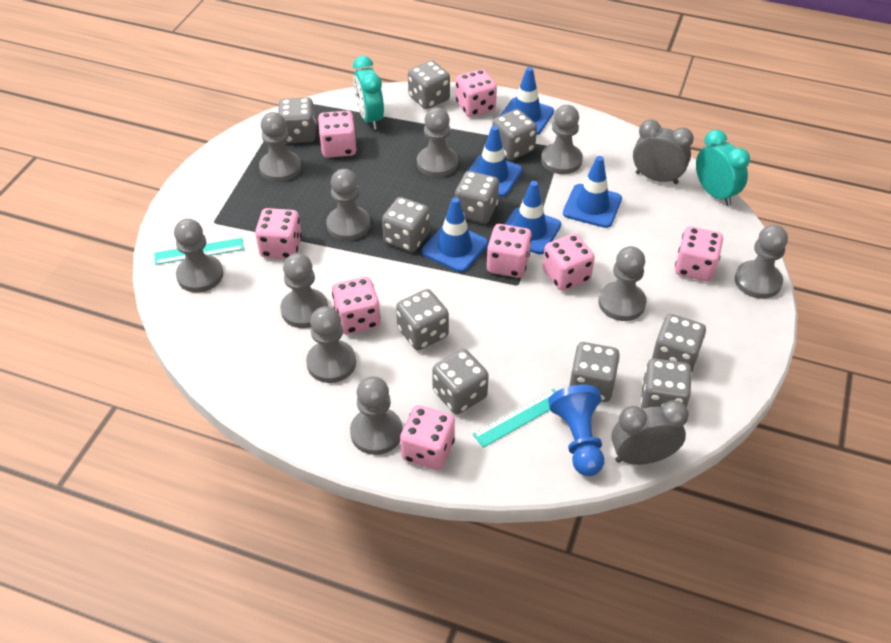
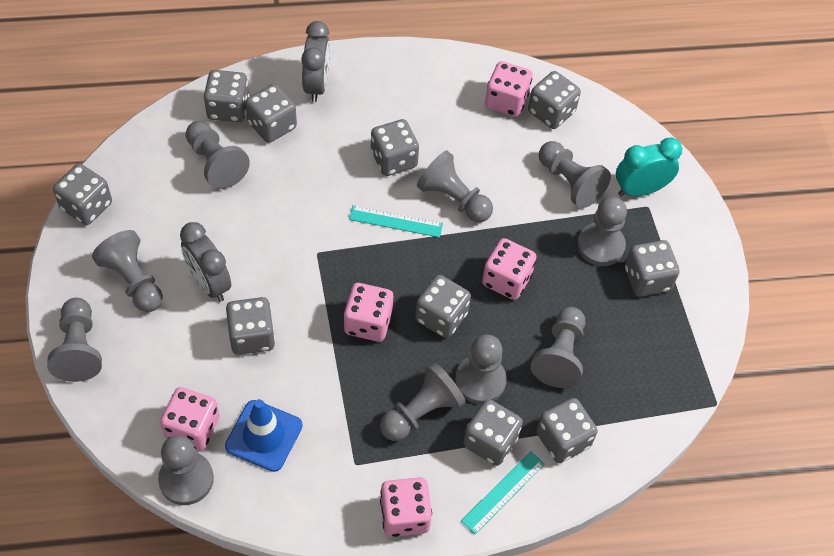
blue pawn: [548,385,604,476] = 1 -> none = 0
blue traffic cone: [422,197,488,272] [468,126,522,197] [500,67,554,135] [505,181,561,254] [563,156,622,228] = 5 -> [225,399,303,472] = 1
pink dice: [255,208,302,259] [318,111,357,158] [332,277,381,334] [400,405,455,470] [455,69,497,117] [487,224,532,278] [542,233,595,291] [675,226,723,282] = 8 -> [160,387,220,451] [344,283,393,342] [380,477,432,537] [482,238,537,300] [485,61,532,117] = 5
turquoise clock: [353,56,384,130] [696,130,750,206] = 2 -> [616,138,682,197] = 1

